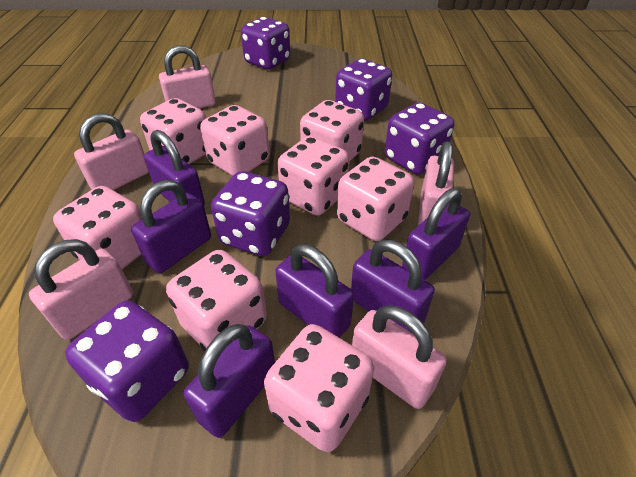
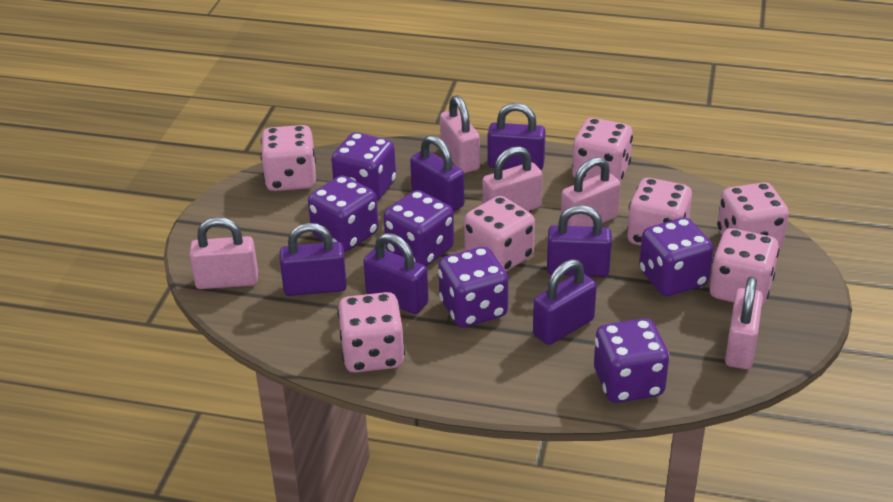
pink dice: [53,186,142,269] [140,98,206,164] [166,250,267,351] [200,105,270,176] [264,324,374,452] [278,136,349,216] [300,100,364,162] [337,156,414,241] = 8 -> [261,125,316,191] [338,292,405,373] [464,196,535,271] [572,118,633,182] [627,178,692,246] [710,228,779,306] [717,182,789,249] = 7
purple dice: [65,300,189,422] [211,171,290,256] [241,17,290,70] [335,59,392,121] [385,103,454,175] = 5 -> [308,175,379,252] [331,132,396,201] [384,190,454,267] [438,247,508,328] [594,318,669,403] [639,218,714,296] = 6

